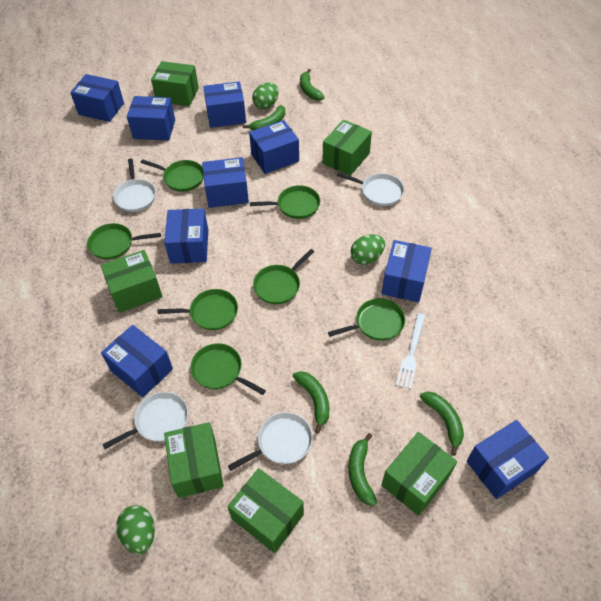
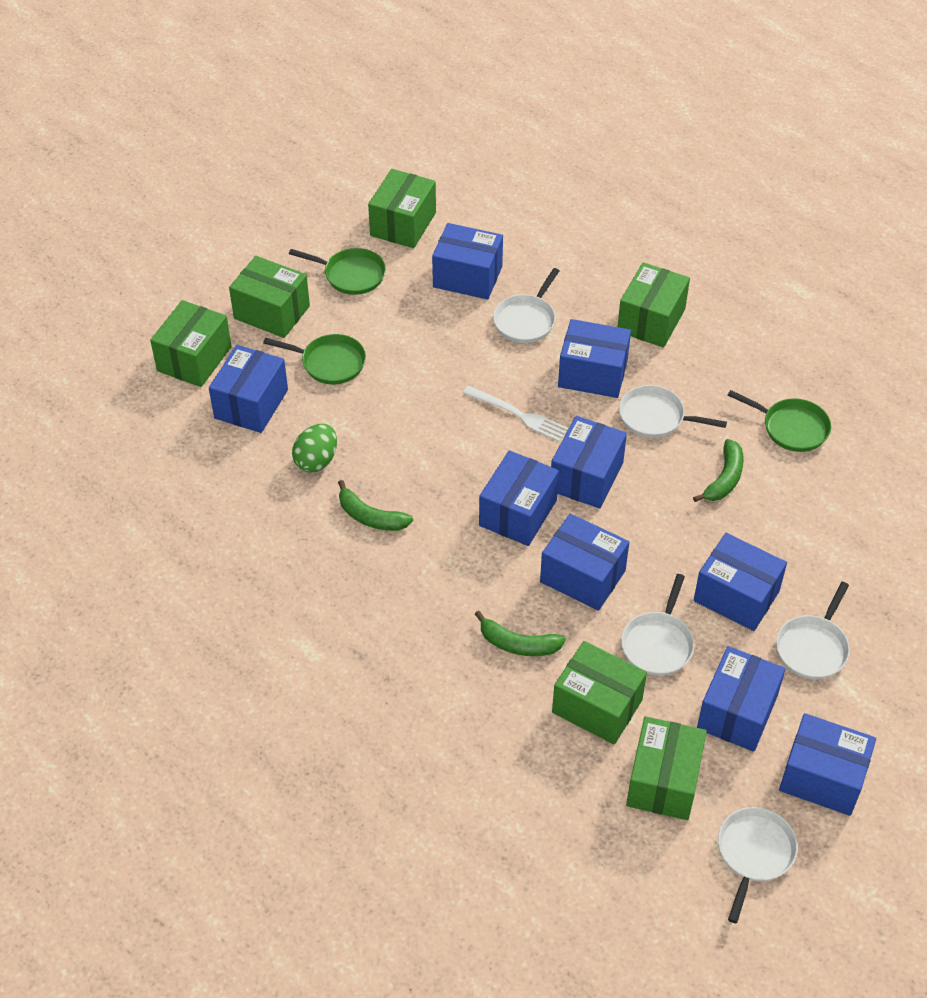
green banana: [243,105,285,130] [293,371,329,433] [300,69,325,101] [348,433,377,506] [420,392,464,456] = 5 -> [338,480,413,531] [475,611,566,656] [693,439,744,502] = 3
green egg: [116,505,155,554] [252,83,279,110] [351,234,385,265] = 3 -> [292,424,337,473] = 1
green pan: [87,223,161,260] [140,159,204,192] [158,289,238,330] [190,343,266,395] [250,185,320,219] [253,249,314,304] [328,298,405,341] = 7 -> [263,334,366,384] [289,248,386,295] [728,390,831,452] = 3
white pan: [102,392,188,449] [113,159,156,212] [228,412,313,471] [337,172,404,206] = 4 -> [493,268,559,343] [619,385,727,438] [621,574,694,676] [718,807,798,923] [776,582,850,679] = 5

